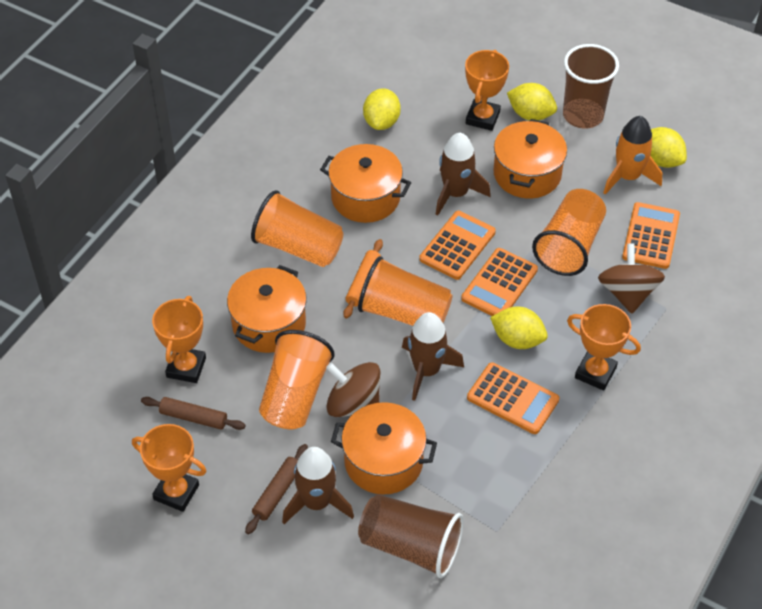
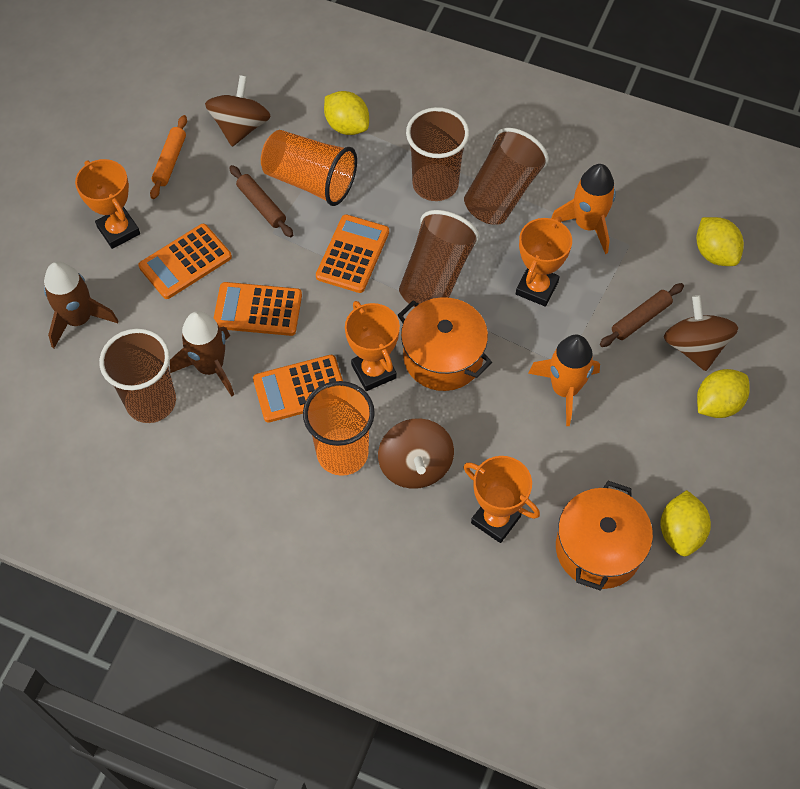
brown cup: [358,494,464,578] [563,44,619,129] = 2 -> [99,328,176,423] [399,210,480,307] [406,107,469,201] [464,128,549,225] = 4
brown rocket: [282,447,354,524] [402,312,464,401] [435,133,491,216] = 3 -> [44,262,118,348] [170,311,234,397] = 2
brown spinning top: [326,362,381,417] [598,244,665,314] = 2 -> [205,75,271,147] [378,418,454,489] [664,295,738,371] = 3
orange cup: [251,190,343,267] [259,330,335,429] [358,256,453,326] [532,189,606,276] = 4 -> [261,130,357,206] [303,381,375,476] = 2
orange pot: [227,265,307,353] [320,144,411,223] [331,402,437,495] [493,119,567,198] = 4 -> [398,297,492,391] [556,481,653,591] = 2
orange rocket: [603,116,662,195] = 1 -> [528,335,600,426] [551,164,616,254] = 2

